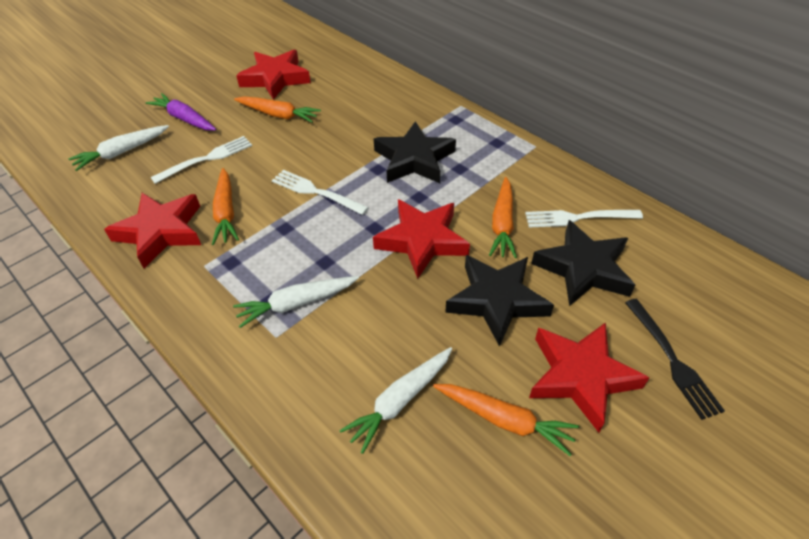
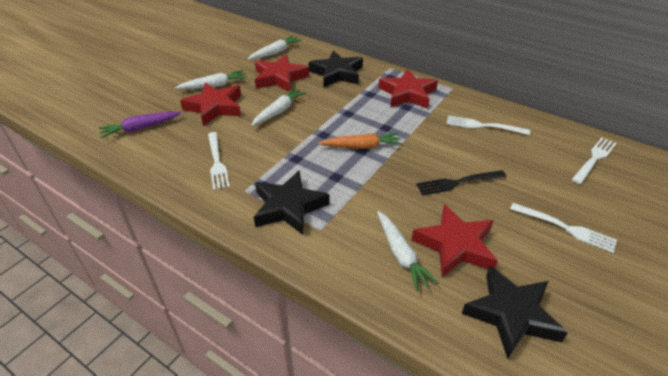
orange carrot: [212,168,239,245] [234,96,321,123] [433,384,579,456] [489,177,517,258] = 4 -> [318,133,402,149] = 1
white carrot: [68,125,169,171] [233,276,359,328] [339,347,452,454] = 3 -> [175,70,247,89] [248,35,302,60] [251,87,306,126] [377,211,439,291] = 4
white fork: [150,136,252,184] [272,170,369,215] [525,210,643,227] = 3 -> [208,132,230,190] [446,115,530,135] [510,203,617,253] [571,138,617,184] = 4

